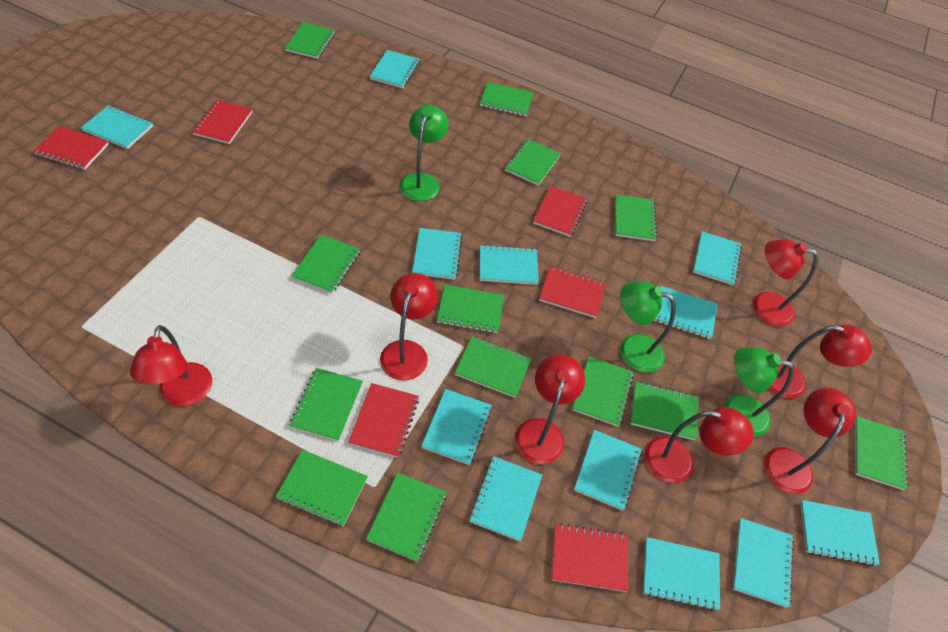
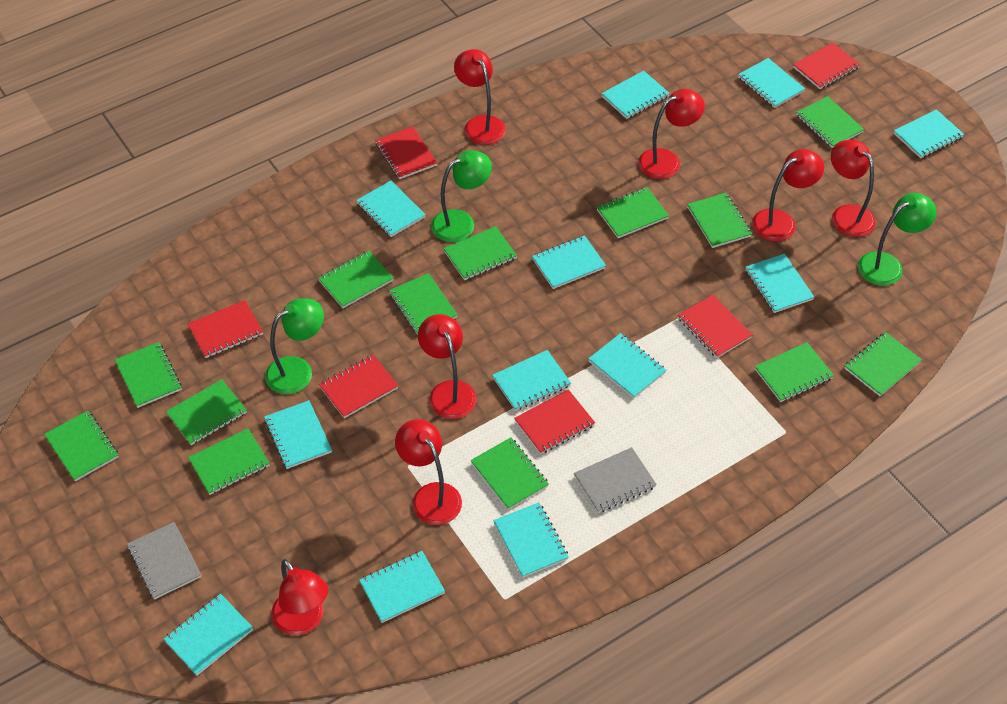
grey notebook: none = 0 -> [127,522,201,600] [574,447,657,513] = 2

